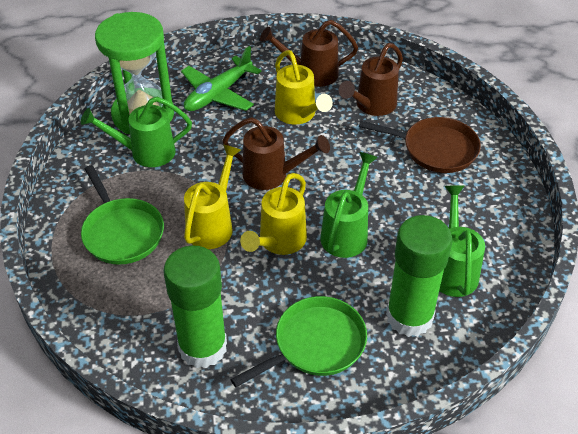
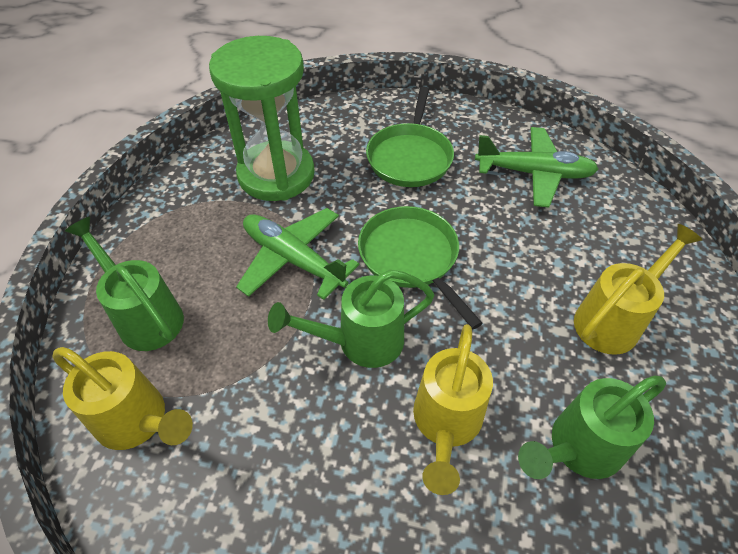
brown pan: [359,117,481,173] = 1 -> none = 0
brown watering can: [222,117,330,190] [260,20,358,87] [339,43,403,116] = 3 -> none = 0
green glue stick: [163,245,227,368] [386,215,452,337] = 2 -> none = 0
green plane: [181,46,262,111] = 1 -> [236,208,359,300] [475,127,598,208] = 2

